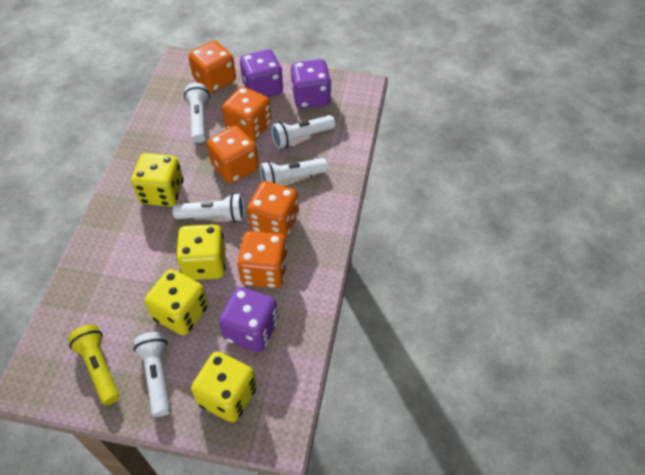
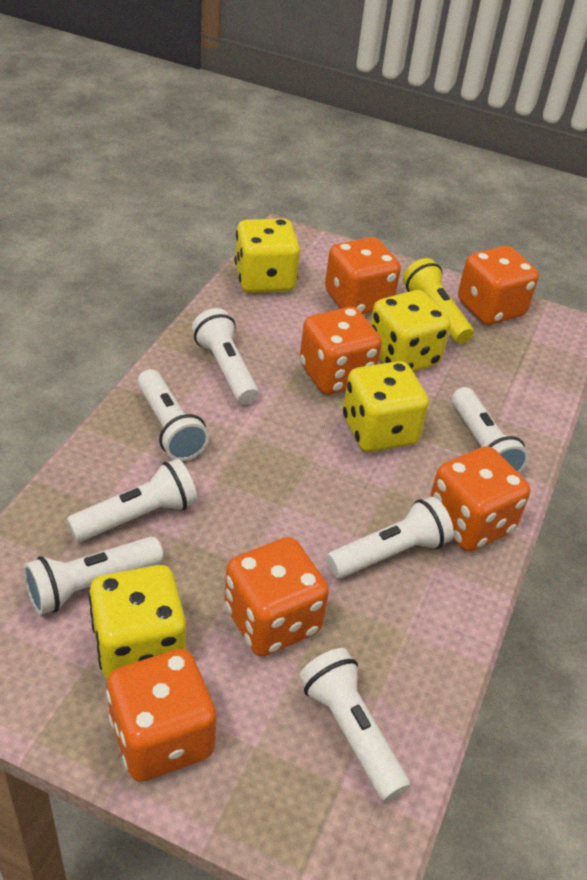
orange dice: [188,40,236,93] [207,126,259,184] [222,87,272,141] [237,231,288,288] [247,181,299,238] = 5 -> [106,649,216,782] [224,537,329,656] [300,307,382,395] [325,237,401,314] [430,446,530,551] [458,246,539,325] = 6
purple dice: [219,287,278,352] [240,49,283,97] [291,59,331,109] = 3 -> none = 0
white flashlight: [134,332,171,417] [173,193,244,222] [184,83,210,143] [260,158,328,184] [271,115,335,149] = 5 -> [23,536,163,615] [67,459,197,542] [137,369,209,461] [192,308,259,404] [299,648,410,802] [326,497,454,578] [452,387,529,473] = 7

